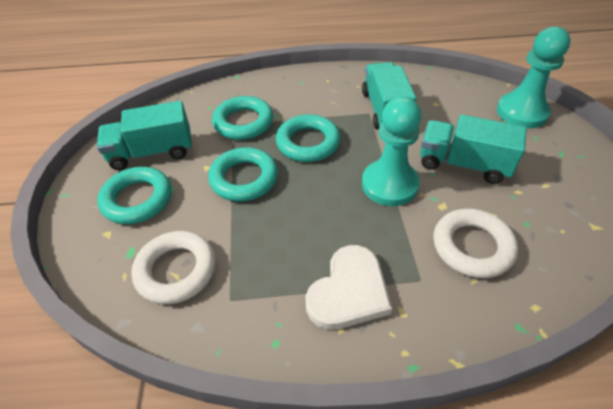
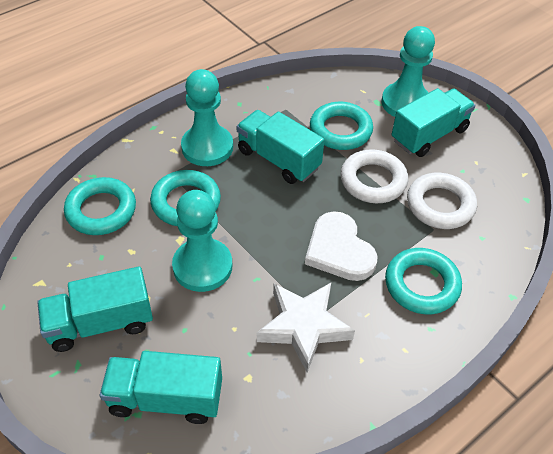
turquoise pawn: [362,97,422,206] [497,26,571,128] = 2 -> [172,190,232,292] [181,69,233,166] [382,26,435,117] = 3
turquoise truck: [97,101,192,170] [362,62,416,129] [420,115,527,184] = 3 -> [37,266,153,352] [100,351,222,424] [236,110,324,184] [392,88,475,157] = 4
white star: none = 0 -> [257,283,355,372] = 1

